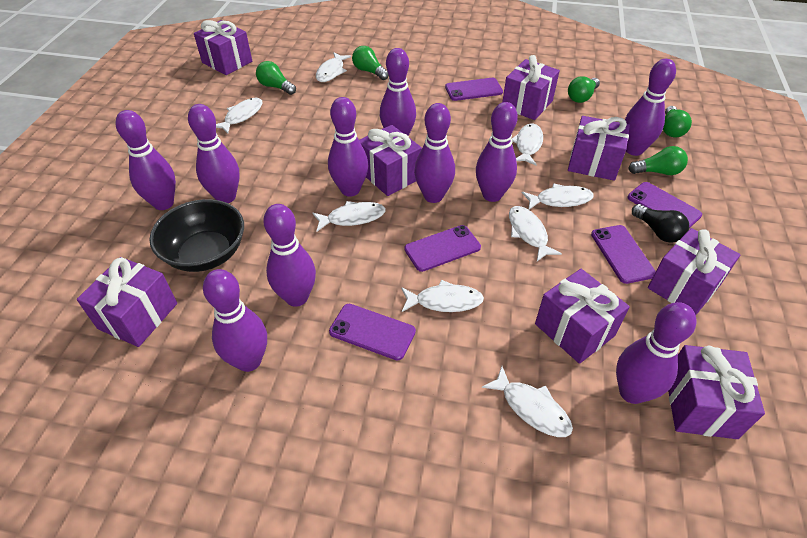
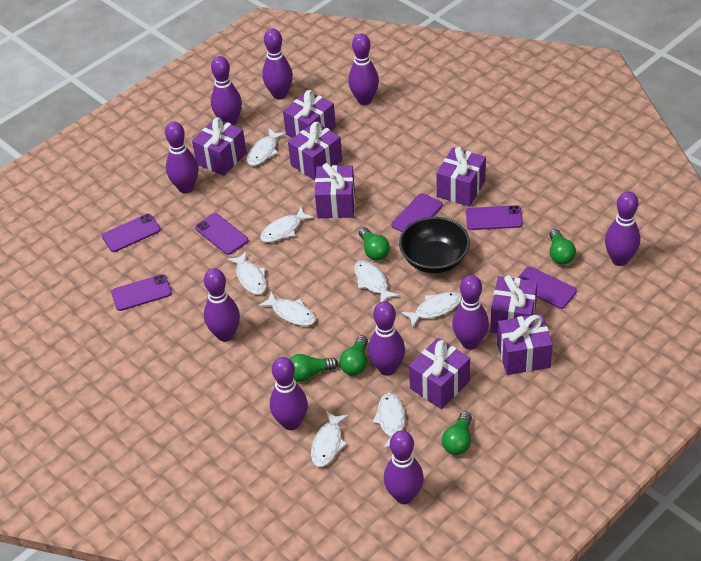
black light bulb: [632,204,689,243] = 1 -> none = 0
purple phone: [329,304,416,361] [404,225,481,272] [445,78,503,101] [591,225,656,284] [627,182,702,228] = 5 -> [102,214,161,252] [111,274,172,311] [195,213,249,255] [391,193,443,232] [466,205,523,230] [518,267,577,309] = 6

